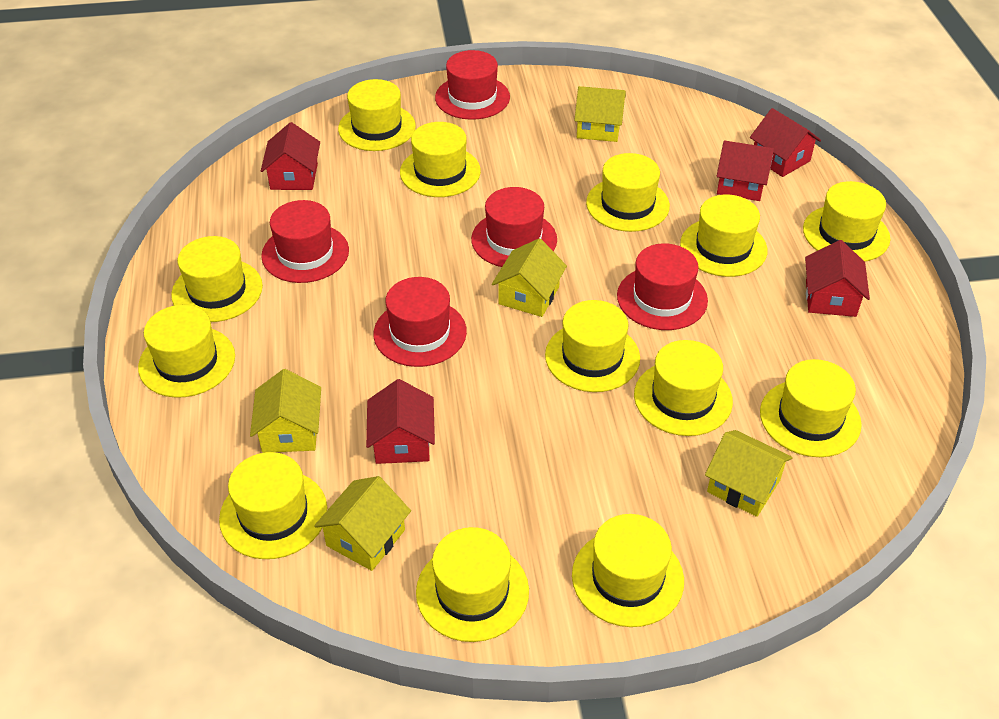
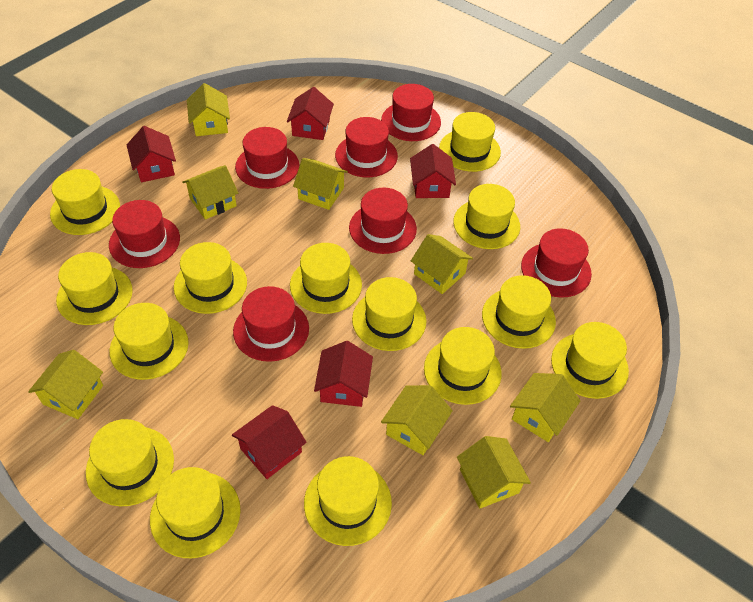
red hat: [261,200,349,283] [373,277,467,367] [435,50,510,120] [471,187,557,267] [617,243,708,330] = 5 -> [109,200,180,268] [233,286,309,362] [235,127,299,189] [335,117,398,177] [349,188,417,254] [381,84,441,141] [521,228,592,298] = 7
yellow hat: [138,305,235,398] [171,236,263,322] [219,452,327,559] [338,79,416,151] [400,122,481,197] [416,527,529,642] [545,300,640,392] [572,514,684,627] [586,153,670,232] [634,340,733,436] [680,195,767,277] [760,359,862,457] [803,181,890,261] = 13 -> [50,169,120,235] [56,252,133,325] [86,419,174,506] [109,303,189,380] [150,467,241,558] [174,242,247,314] [290,243,362,314] [304,456,392,546] [352,277,426,351] [424,327,502,405] [439,112,501,172] [453,184,520,249] [482,275,556,349] [551,322,629,399] = 14
yellow house: [250,369,321,453] [314,476,411,571] [492,238,567,317] [574,86,626,142] [705,430,793,517] = 5 -> [28,350,103,419] [182,165,238,220] [187,83,230,136] [293,158,348,210] [381,385,453,455] [411,234,473,294] [457,436,531,509] [510,373,580,442] = 8

